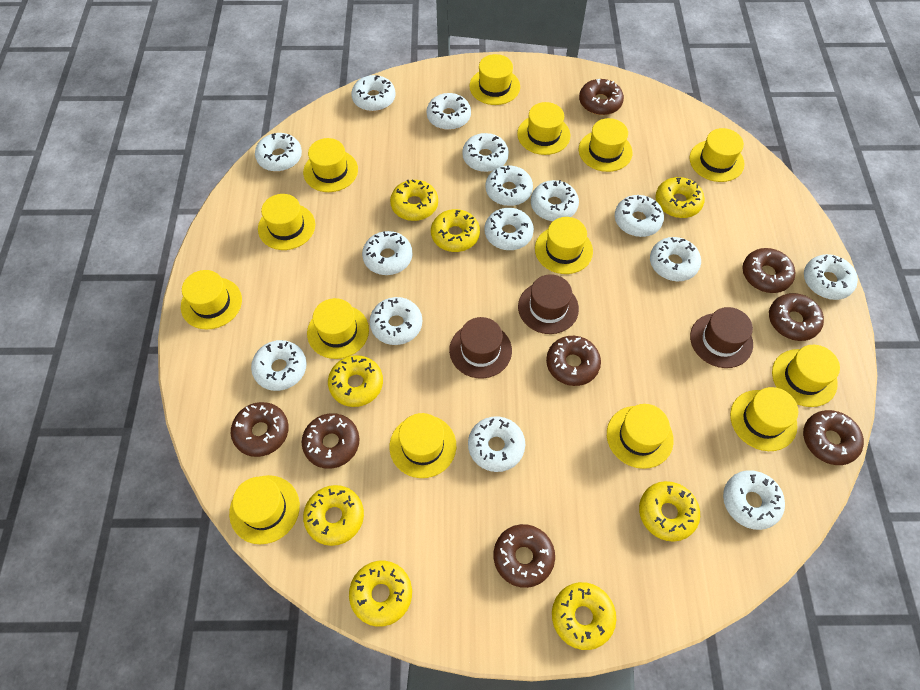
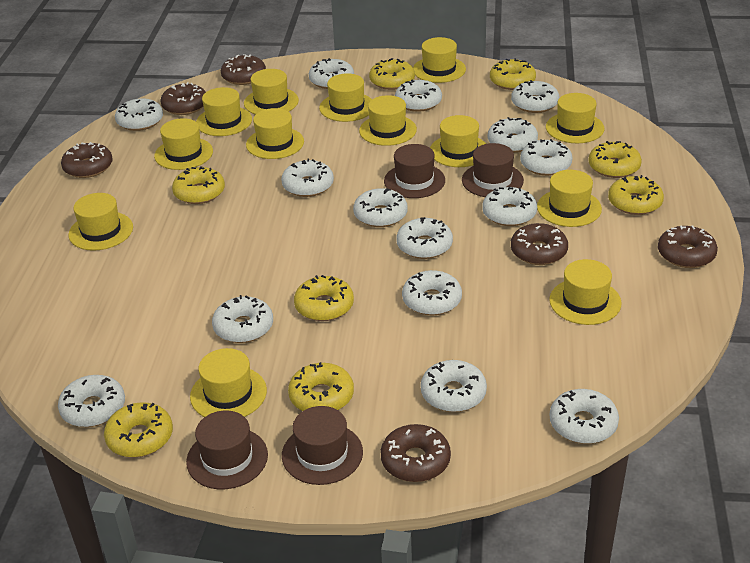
brown donut: [231,402,289,457] [302,413,360,469] [493,524,555,588] [546,336,601,386] [579,79,624,115] [742,248,795,293] [769,293,824,341] [803,410,864,465] = 8 -> [61,142,113,178] [160,82,206,115] [221,54,266,85] [380,424,451,482] [511,223,568,265] [658,226,718,268] = 6
brown hat: [449,317,512,378] [518,274,579,334] [690,307,753,368] = 3 -> [186,410,268,489] [282,406,363,485] [384,144,445,198] [462,143,524,197] = 4
yellow hat: [181,270,242,329] [229,475,300,544] [258,194,315,250] [303,138,358,192] [307,298,369,359] [390,413,456,478] [469,54,520,105] [517,102,570,155] [535,217,593,274] [579,118,632,172] [607,404,674,469] [690,128,744,182] [730,387,798,451] [772,345,840,407] = 14 -> [68,193,133,251] [154,118,213,170] [190,348,267,417] [196,87,252,136] [244,69,299,115] [246,108,304,159] [319,73,372,122] [359,95,417,146] [413,37,466,83] [430,115,486,167] [537,170,602,227] [546,93,605,143] [549,259,622,325] = 13

